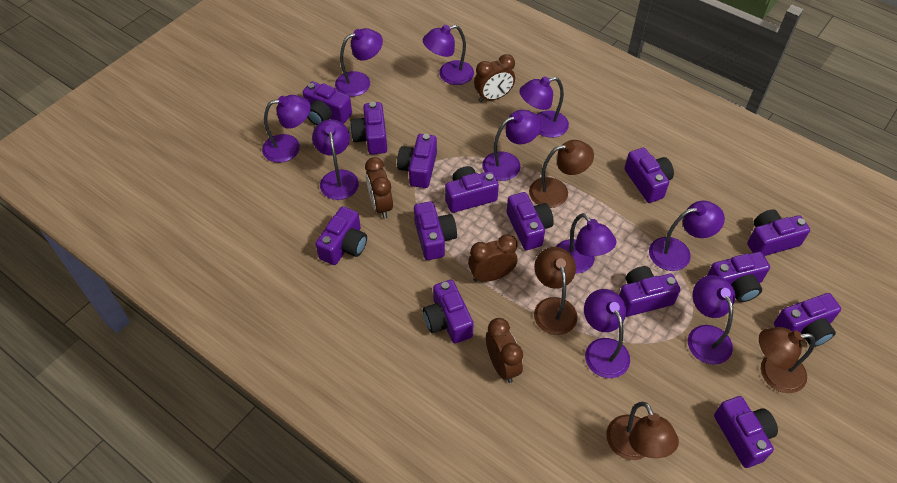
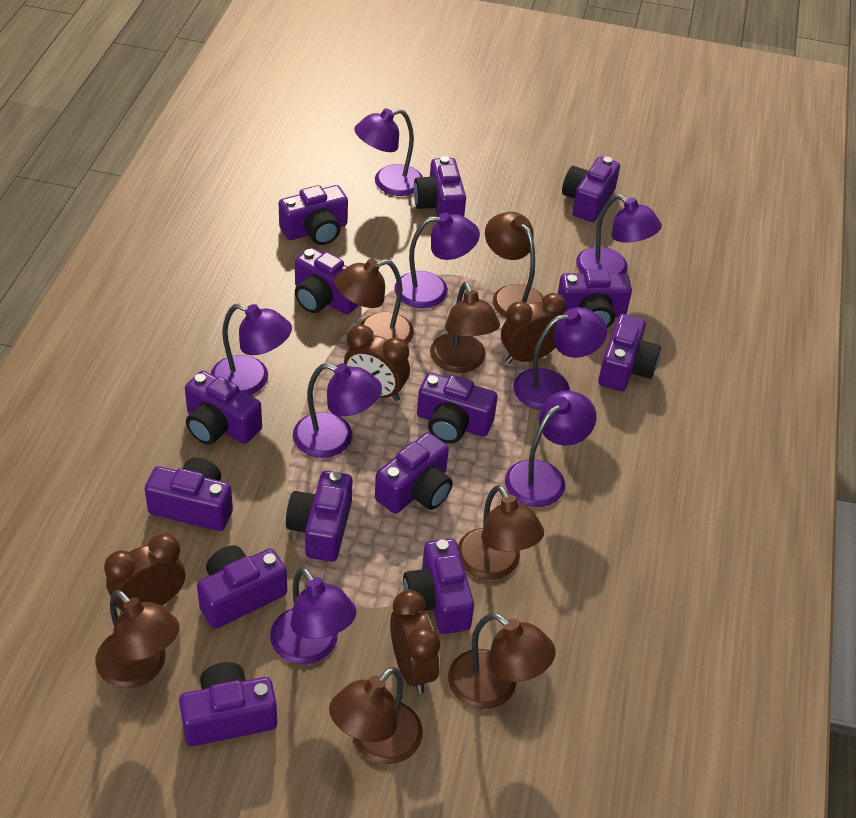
brown lamp: [529,140,594,208] [534,247,578,335] [606,402,679,460] [759,327,815,393] = 4 -> [95,590,180,688] [329,667,423,764] [334,259,414,345] [430,282,500,373] [448,613,556,709] [458,485,544,580] [485,212,543,318] = 7
purple lamp: [262,95,311,163] [312,119,359,200] [335,28,383,97] [423,25,474,85] [482,110,541,181] [520,76,569,138] [556,213,617,274] [584,289,630,378] [649,201,725,271] [688,275,735,365] = 10 -> [211,303,292,395] [270,567,356,664] [293,363,382,458] [354,108,423,196] [394,212,480,308] [505,390,597,507] [513,307,607,410] [576,194,662,274] = 8

